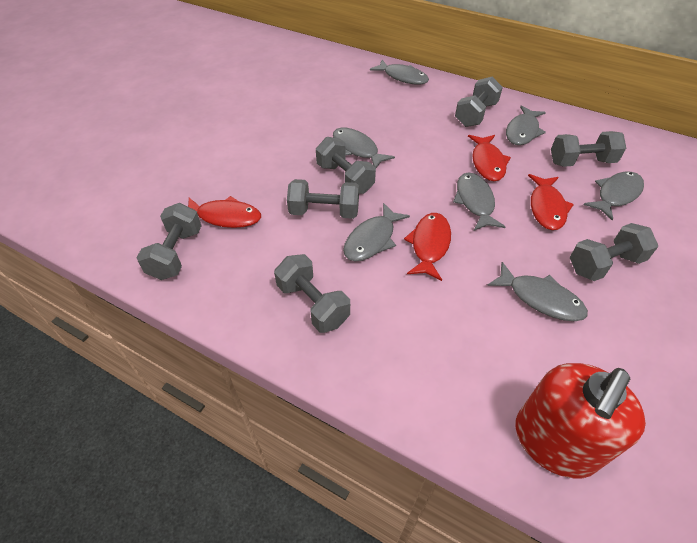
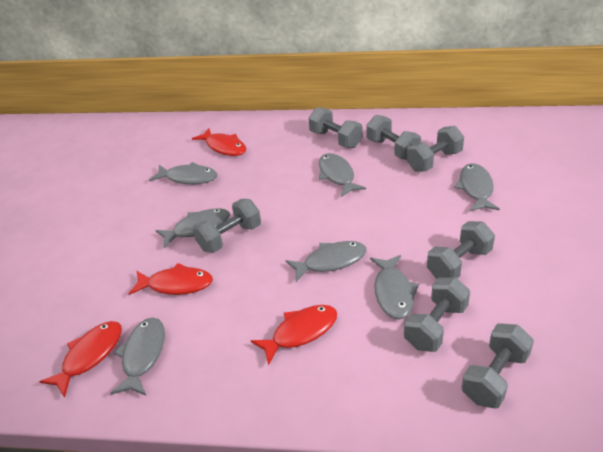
red soap dispenser: [515,363,646,478] = 1 -> none = 0

